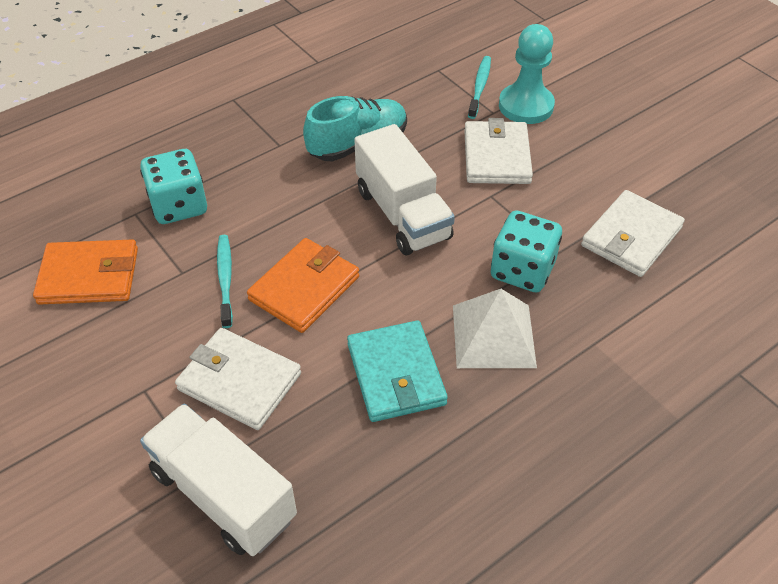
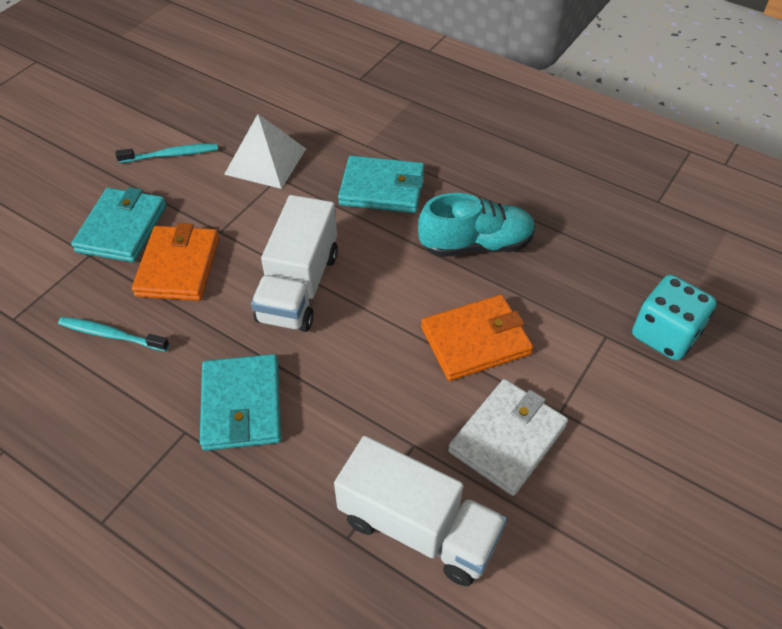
turquoise dice: [140,149,207,224] [491,210,562,293] = 2 -> [632,275,717,360] = 1
turquoise pawn: [499,24,555,124] = 1 -> none = 0
turquoise wallet: [347,320,448,422] = 1 -> [71,187,166,262] [200,354,281,451] [338,156,424,213] = 3
white wallet: [175,328,301,430] [464,118,533,184] [581,190,685,277] = 3 -> [448,379,568,496] = 1

